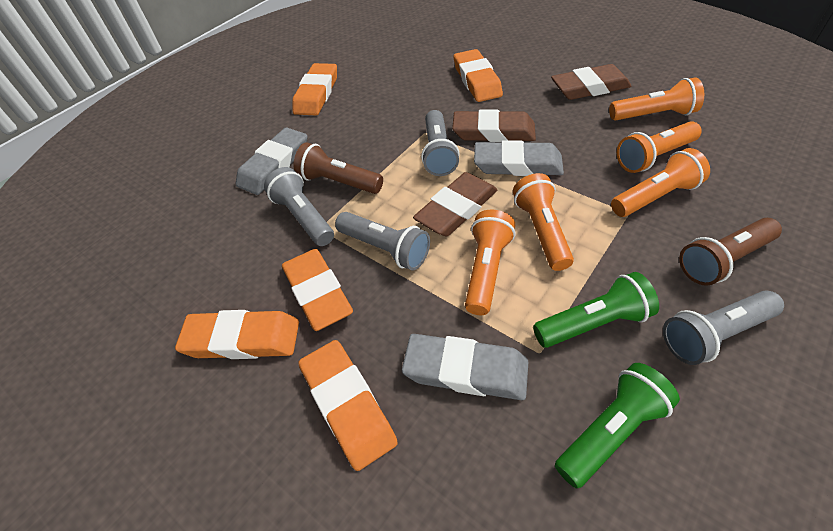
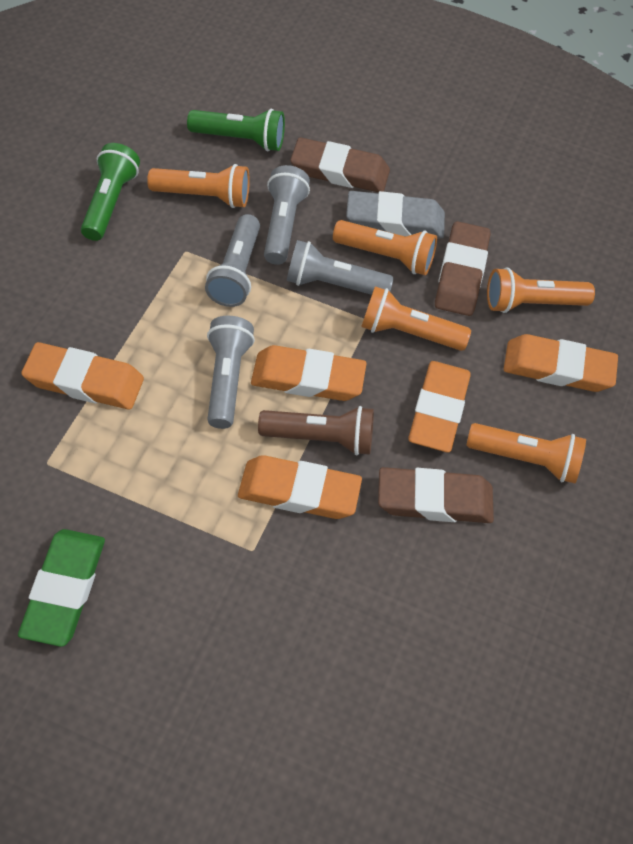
brown flashlight: [294,142,383,194] [679,218,782,286] = 2 -> [258,406,374,456] = 1
green eraser: none = 0 -> [18,529,105,647] = 1
grey eraser: [236,127,307,195] [402,334,528,400] [474,140,564,176] = 3 -> [346,191,445,238] = 1

